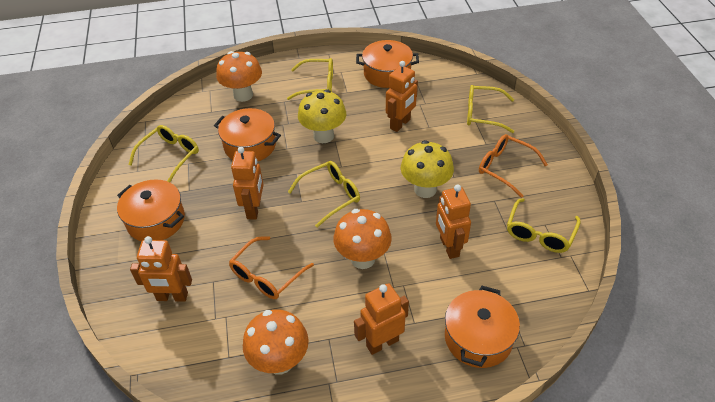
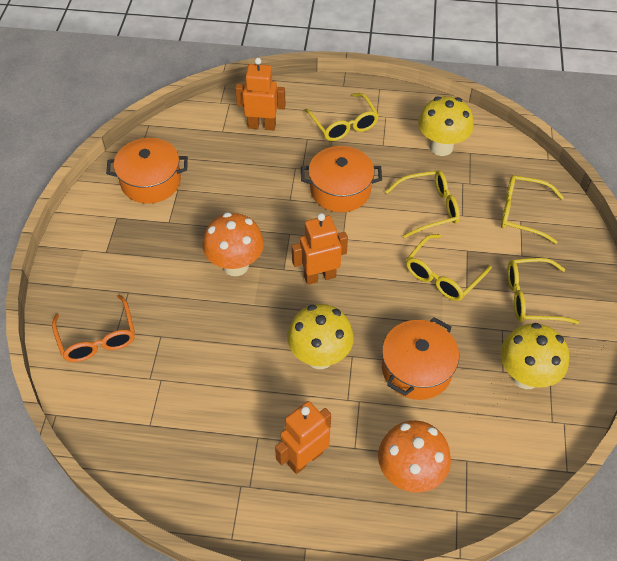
orange glasses: [229,236,314,299] [479,134,548,198] = 2 -> [52,294,135,362] = 1
orange mushroom: [216,51,262,102] [243,310,309,375] [333,209,392,269] = 3 -> [202,213,264,276] [378,420,451,493] = 2
orange pot: [117,179,185,241] [214,108,281,162] [356,40,419,88] [445,286,520,368] = 4 -> [106,138,188,204] [301,146,382,212] [382,317,459,400] = 3
orange robot: [130,236,192,302] [231,147,264,220] [354,283,409,355] [386,61,418,132] [436,184,471,259] = 5 -> [235,58,286,130] [275,401,331,474] [292,213,348,285] = 3
yellow mushroom: [298,90,346,143] [401,140,454,198] = 2 -> [287,304,354,369] [418,96,474,156] [501,323,569,389] = 3

